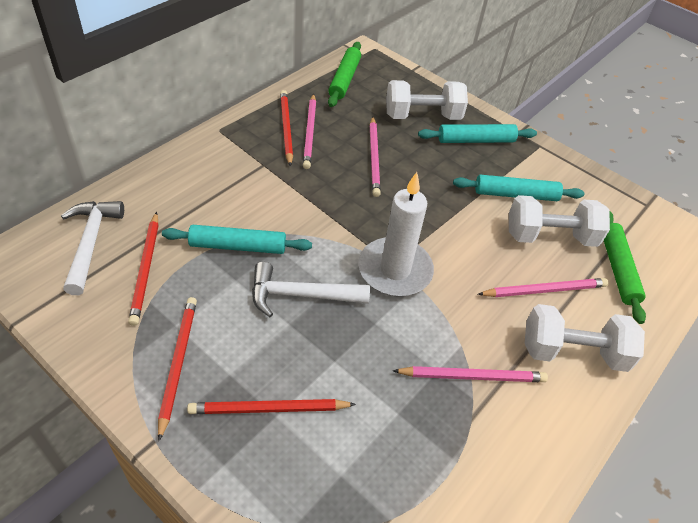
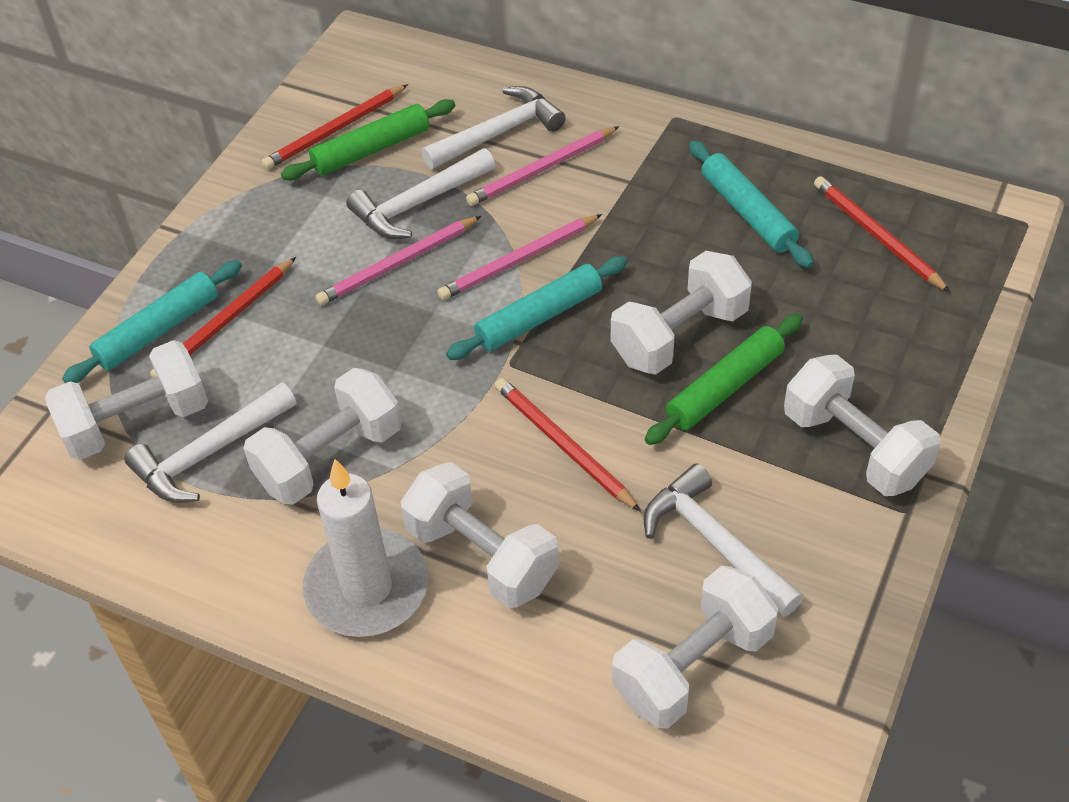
pink pencil: [303,94,316,169] [370,116,381,197] [393,366,548,382] [478,278,609,297] = 4 -> [315,216,481,305] [437,214,602,300] [466,126,619,206] = 3
white dumbbell: [386,80,468,120] [509,195,610,247] [525,304,645,372] = 3 -> [45,340,208,460] [243,368,402,505] [401,462,559,608] [611,251,752,375] [612,566,778,729] [784,354,941,496] = 6
white hammer: [61,201,124,295] [252,262,370,317] = 2 -> [124,382,296,503] [347,148,495,239] [421,86,566,169] [643,463,803,617] = 4

